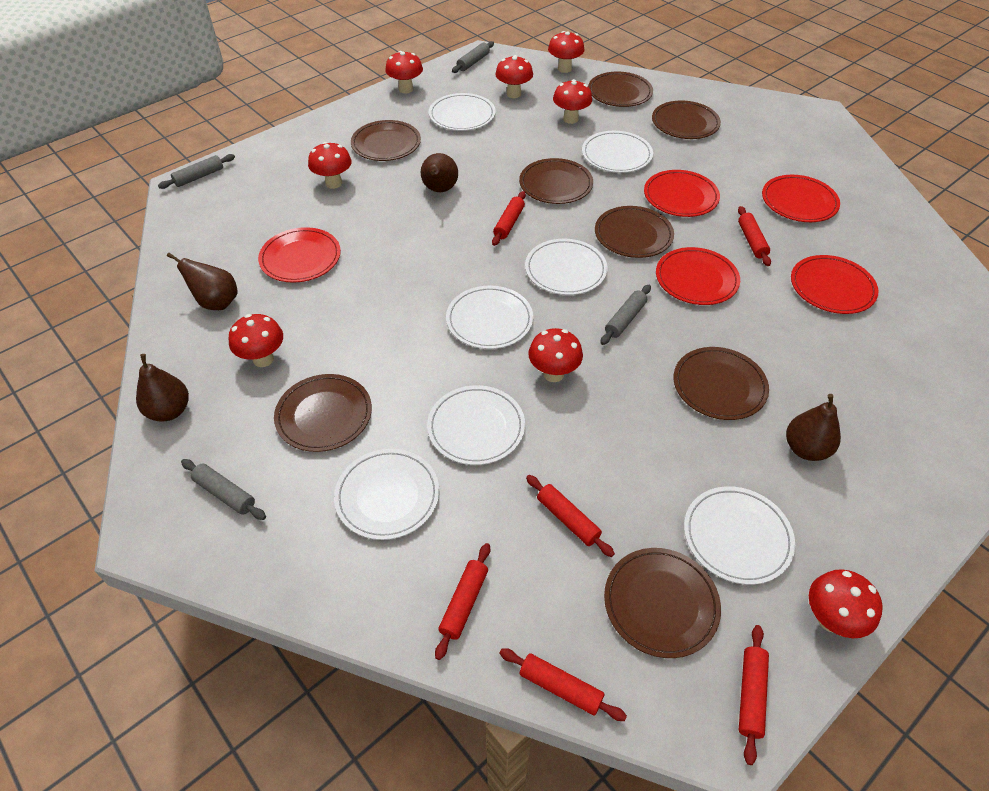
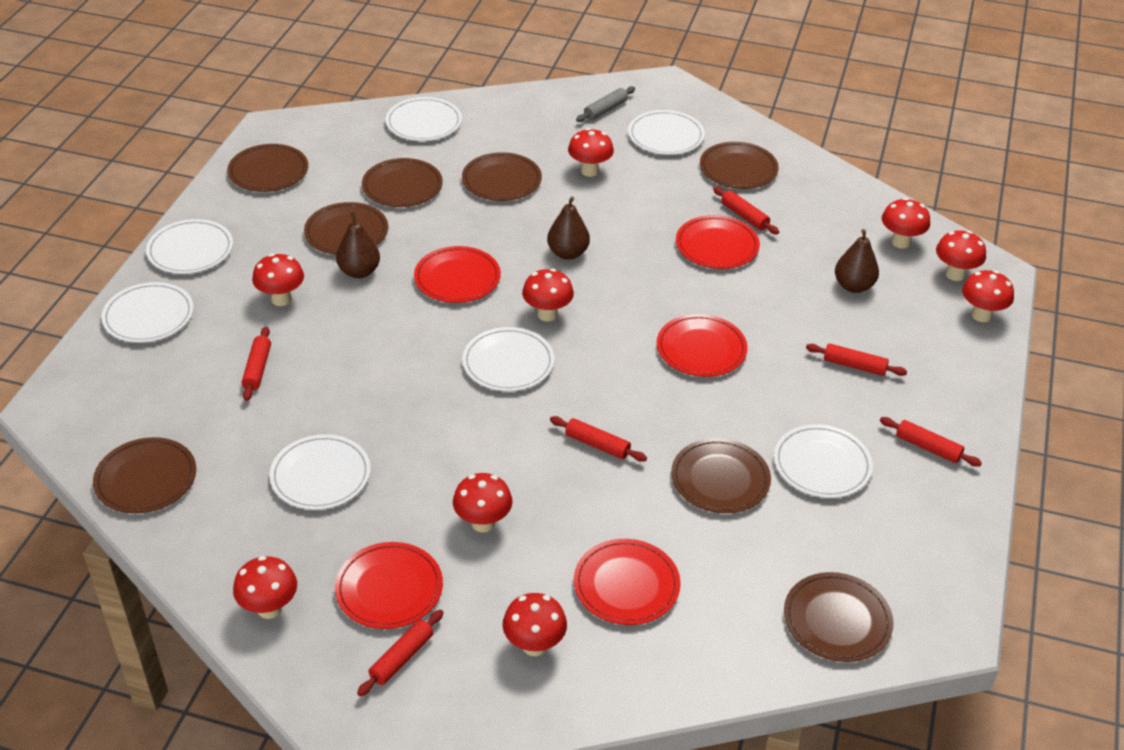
brown pear: [136,354,189,422] [167,253,238,310] [421,153,458,192] [786,394,841,461] = 4 -> [336,212,380,278] [547,197,590,260] [835,229,879,293] = 3
grey rolling pin: [158,154,235,189] [181,459,266,520] [452,41,494,73] [600,285,651,345] = 4 -> [576,86,635,122] = 1
red mushroom: [229,314,283,367] [308,142,352,189] [385,51,423,93] [495,55,533,98] [528,328,583,382] [548,31,585,73] [553,79,592,124] [809,569,883,638] = 8 -> [233,556,297,619] [252,254,304,306] [453,473,513,533] [503,593,567,656] [522,269,574,322] [568,128,614,177] [882,198,930,249] [936,230,986,281] [962,270,1014,322] = 9

